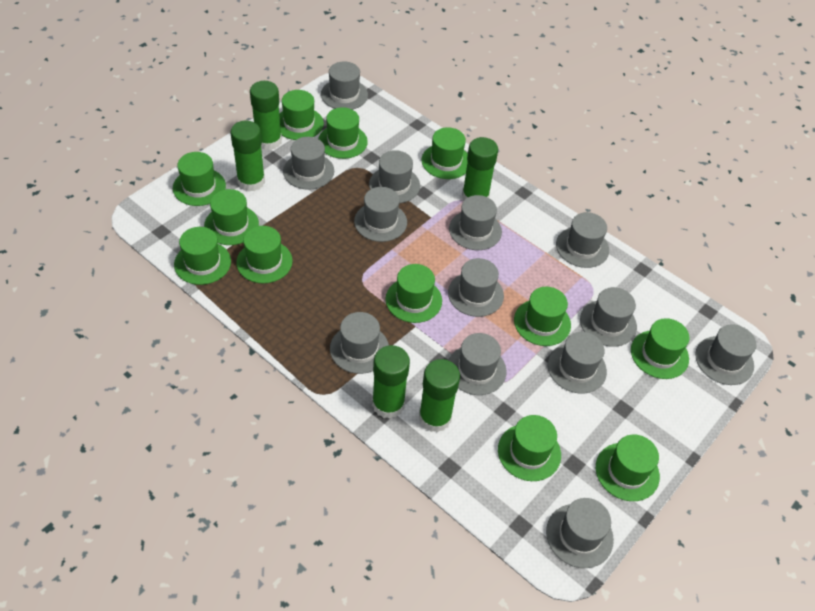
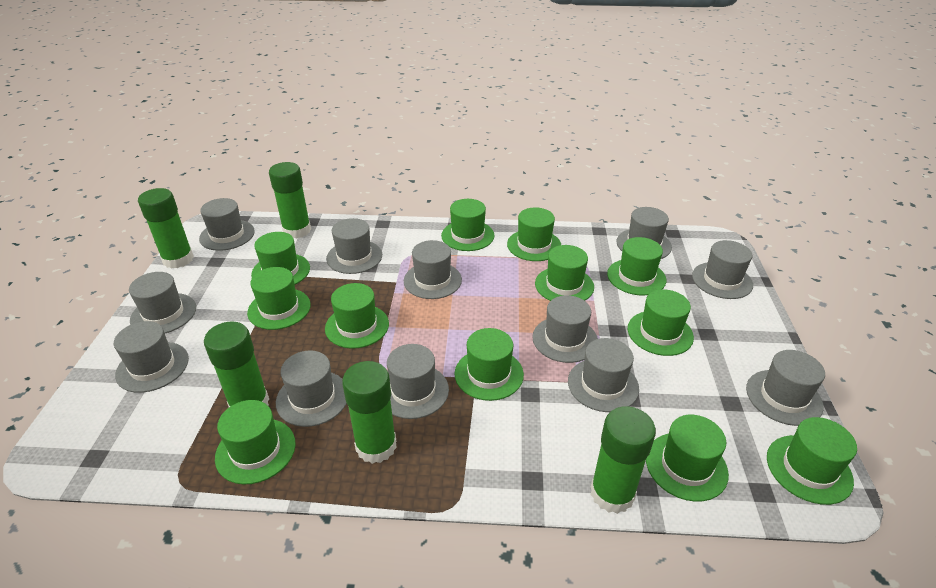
grey hat: [283,137,334,190] [321,62,368,110] [330,312,389,374] [354,187,407,242] [369,150,420,203] [448,258,504,317] [448,333,507,395] [449,195,502,250] [546,498,614,568] [548,332,607,394] [556,212,609,268] [580,287,637,347] [695,325,757,385] = 13 -> [114,321,189,393] [129,272,196,333] [199,198,255,251] [276,351,347,427] [326,218,382,274] [387,344,449,419] [404,240,462,299] [532,295,598,363] [568,338,639,412] [616,207,672,259] [692,240,753,299] [746,350,825,426] = 12

